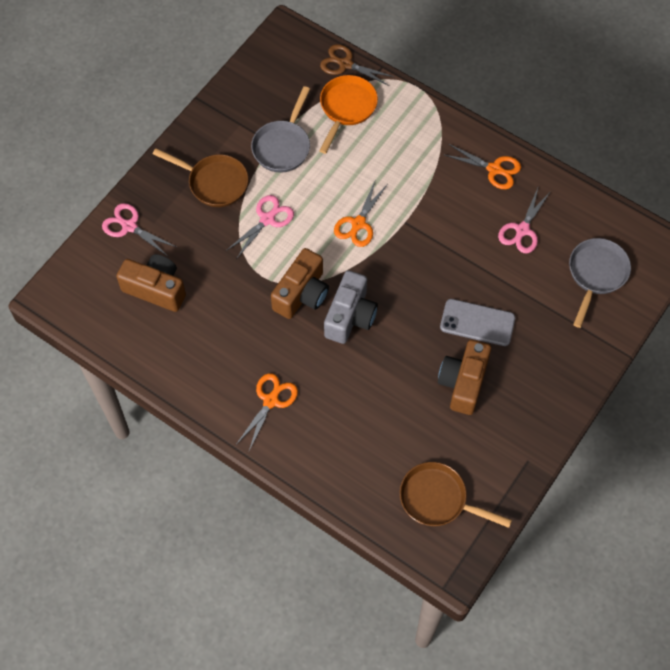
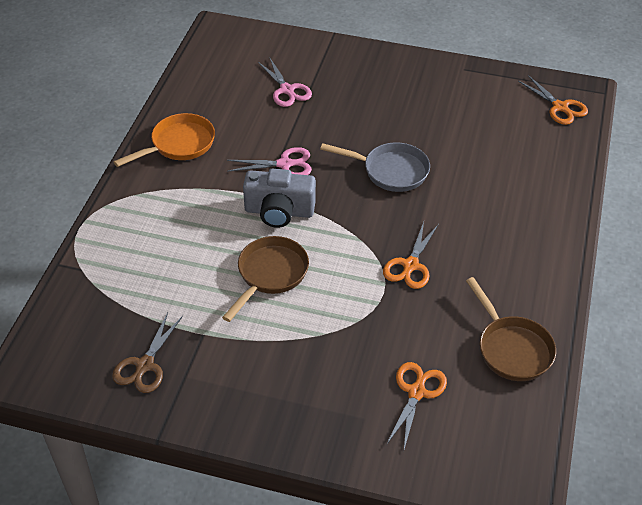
brown camera: [116,254,186,312] [271,248,329,319] [438,340,491,415] = 3 -> none = 0
grey pan: [251,86,310,173] [569,238,631,328] = 2 -> [320,142,430,192] = 1
grey phone: [440,299,515,346] = 1 -> none = 0
pink scissors: [102,203,176,256] [226,195,294,259] [498,188,551,253] = 3 -> [227,147,312,175] [258,57,312,107] = 2

